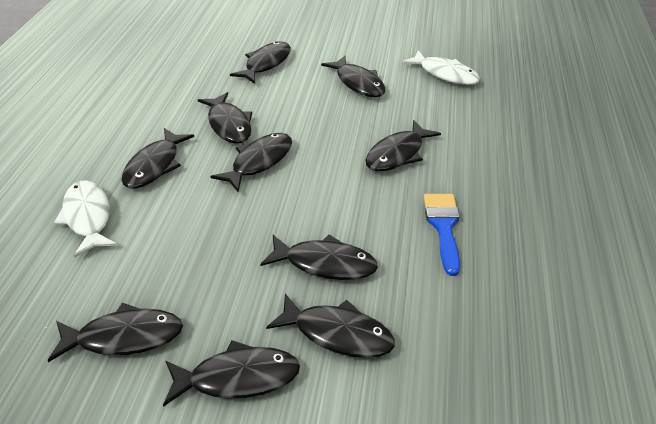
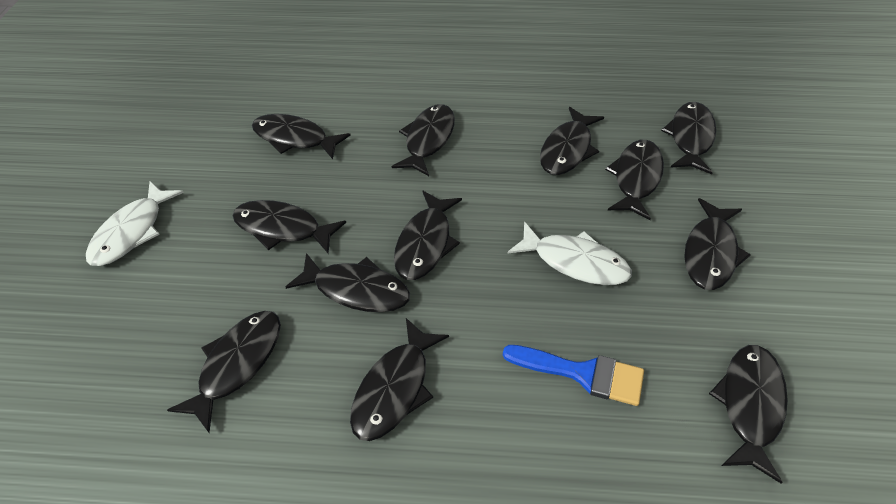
black fish: [47,303,183,362] [121,128,194,189] [163,340,300,407] [198,92,252,144] [211,133,292,192] [230,41,291,84] [260,234,378,280] [266,293,395,358] [321,56,386,97] [365,120,441,171] = 10 -> [167,311,281,433] [232,200,346,253] [252,114,351,159] [286,253,410,312] [350,318,449,441] [392,104,455,176] [394,191,462,280] [540,107,604,175] [605,140,664,220] [661,102,716,174] [684,198,751,290] [709,345,788,484] = 12

